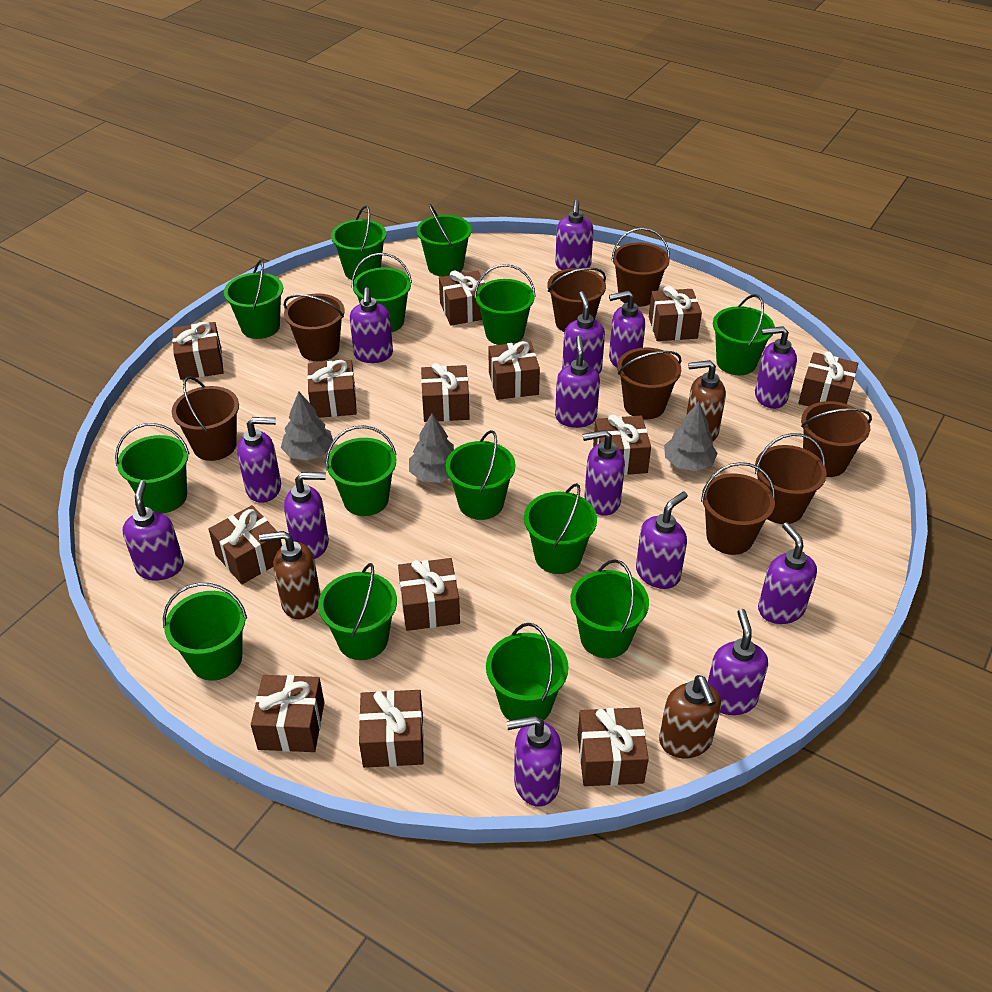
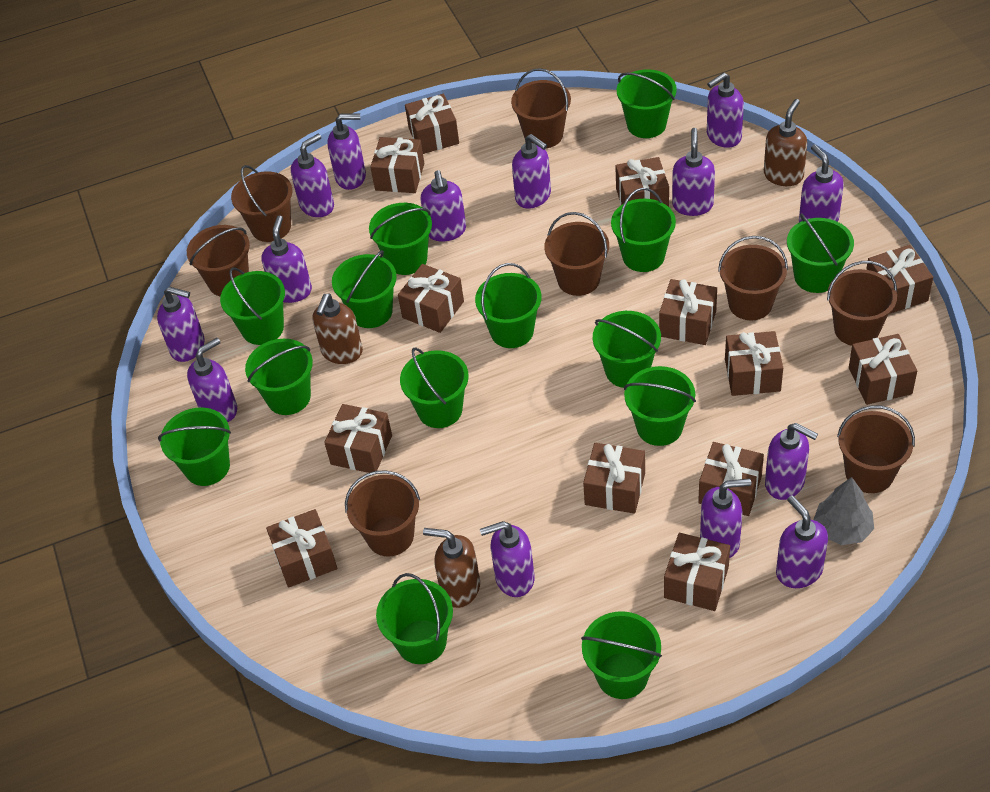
grey tree: [281,392,333,460] [409,413,454,483] [664,402,718,471] = 3 -> [813,477,874,545] = 1

